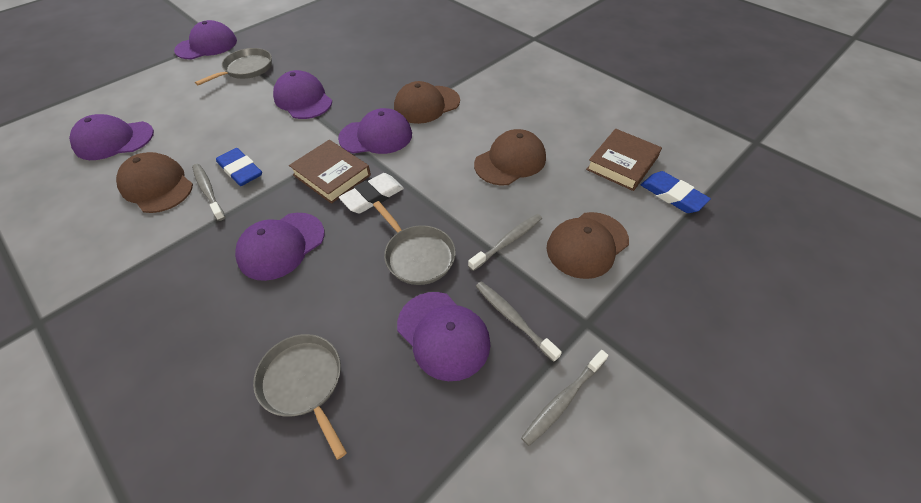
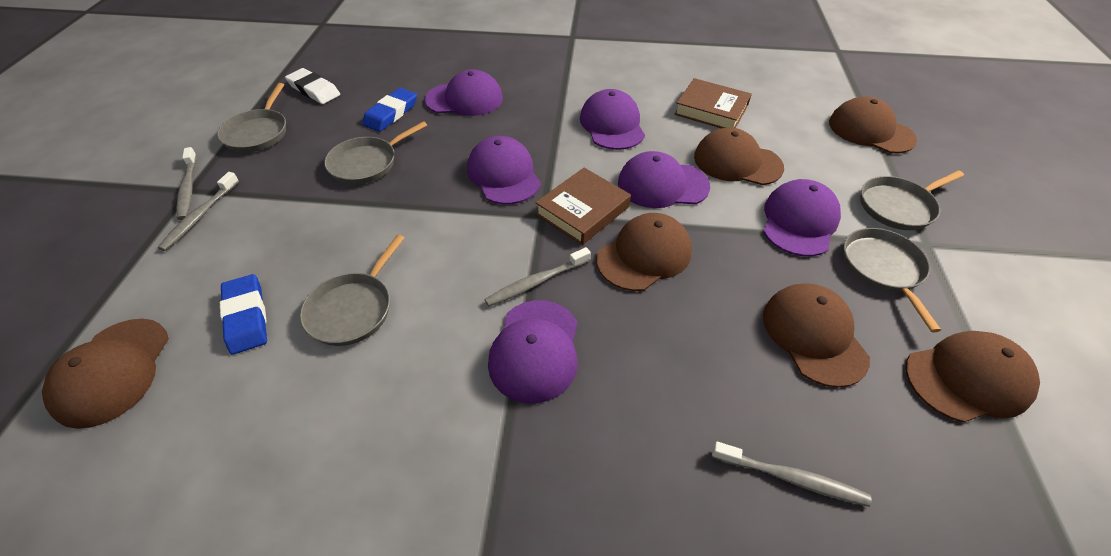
brown cap: [116,152,193,213] [394,81,460,124] [474,129,546,185] [547,212,629,279] = 4 -> [42,319,169,429] [596,213,692,291] [694,128,784,185] [763,283,870,388] [829,97,917,153] [905,331,1040,422] = 6
grey pan: [195,48,272,85] [253,334,347,460] [373,201,456,285] = 3 -> [217,83,286,152] [300,235,404,346] [324,121,427,184] [843,228,941,332] [861,170,964,230] = 5

